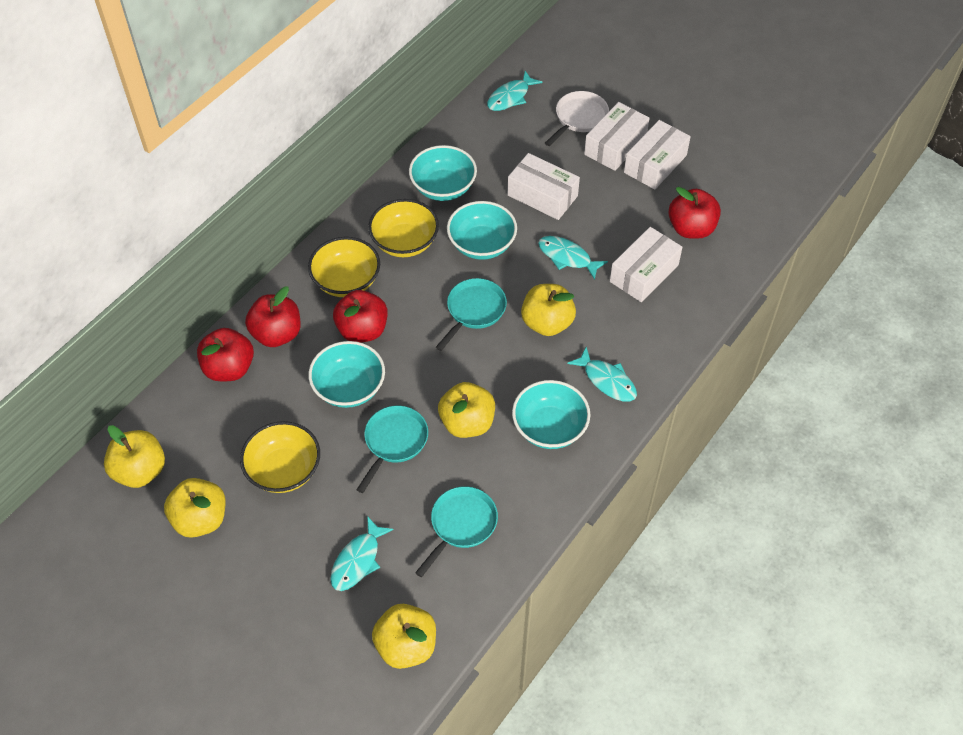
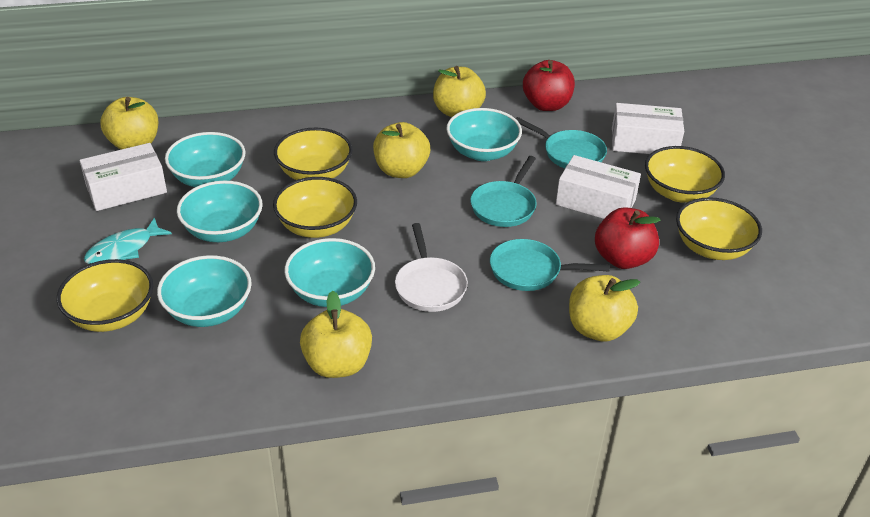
red apple: [197,328,254,382] [245,286,301,347] [333,290,388,343] [669,187,721,239] = 4 -> [523,60,575,111] [595,207,661,269] = 2
turquoise bowl: [308,341,385,408] [409,145,477,201] [447,201,517,260] [512,380,590,449] = 4 -> [157,255,252,327] [165,132,246,187] [177,181,262,242] [284,238,375,307] [446,108,522,161] = 5
turquoise fish: [330,516,394,591] [487,71,543,111] [538,236,608,280] [567,347,637,401] = 4 -> [84,218,172,264] = 1
white box: [508,153,580,220] [584,102,650,171] [610,227,682,302] [624,120,691,190] = 4 -> [80,143,167,211] [556,155,641,219] [612,103,684,154] = 3
yellow bowl: [240,421,320,493] [308,237,380,297] [368,199,439,257] = 3 -> [57,259,153,332] [273,177,357,238] [274,128,353,180] [645,146,725,202] [676,197,762,260] = 5

